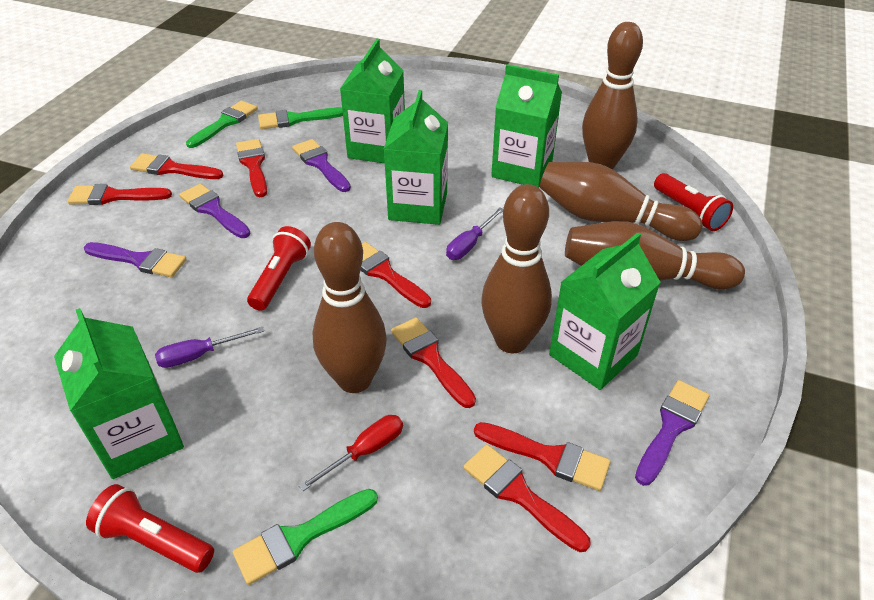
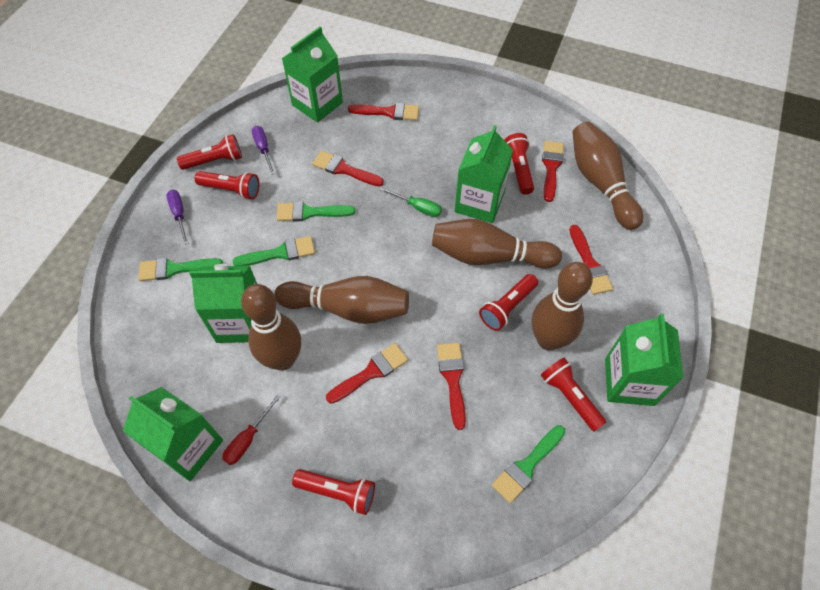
green brush: [186,101,258,148] [233,489,378,585] [258,107,343,129] = 3 -> [138,258,223,281] [232,236,315,266] [276,201,356,221] [492,425,565,503] = 4
green screwdriver: none = 0 -> [379,187,442,217] = 1
purple brush: [84,242,187,277] [179,183,250,238] [292,139,351,192] [635,380,709,486] = 4 -> none = 0
red brush: [68,184,172,205] [130,153,224,179] [236,139,267,197] [361,242,431,308] [391,317,476,408] [463,444,591,552] [474,422,611,491] = 7 -> [312,151,384,187] [326,343,408,404] [348,103,419,121] [437,343,466,430] [542,141,564,202] [569,225,613,295] = 6
red flashlight: [86,484,214,573] [247,226,311,311] [654,173,733,231] = 3 -> [177,134,242,170] [195,171,259,199] [292,469,375,515] [479,274,538,331] [504,133,534,195] [541,358,606,431] = 6

